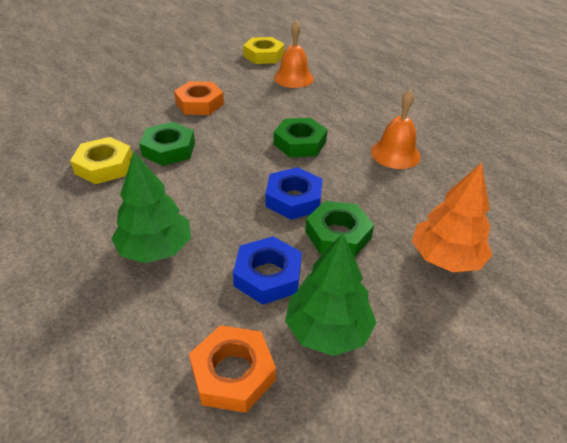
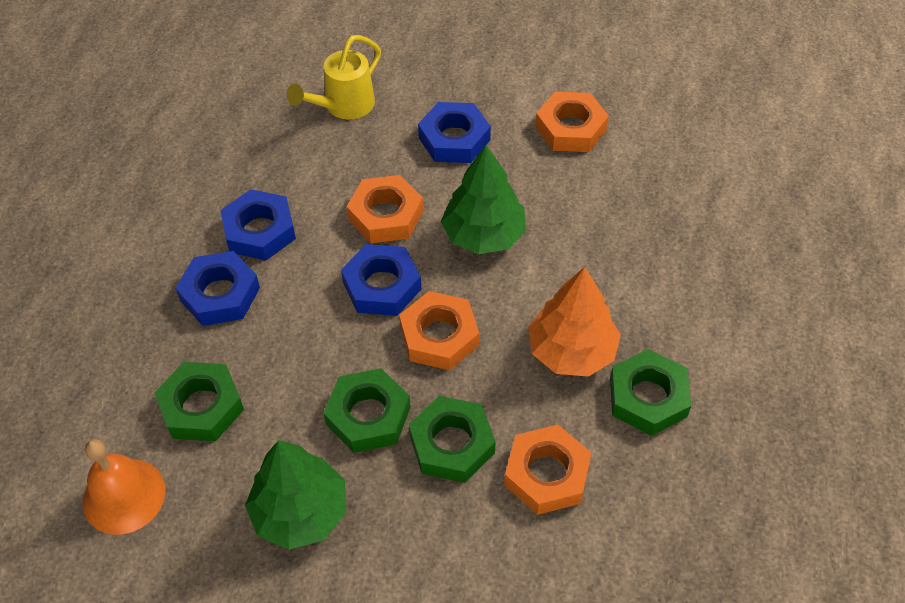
blue nut: [233,236,302,305] [266,167,323,220] = 2 -> [175,251,260,326] [220,189,296,260] [341,244,422,316] [418,102,491,163] = 4
green nut: [139,122,195,166] [274,118,327,157] [305,201,374,258] = 3 -> [155,362,244,441] [323,368,411,453] [409,396,496,483] [610,349,692,436] = 4
orange bell: [274,20,314,88] [371,89,421,169] = 2 -> [83,439,166,535] = 1
orange nut: [174,81,224,115] [189,325,276,413] = 2 -> [347,175,424,243] [399,291,479,370] [504,425,592,515] [535,92,609,152] = 4
yellow nut: [70,137,132,184] [243,37,285,64] = 2 -> none = 0
yellow watering can: none = 0 -> [287,35,381,119] = 1

